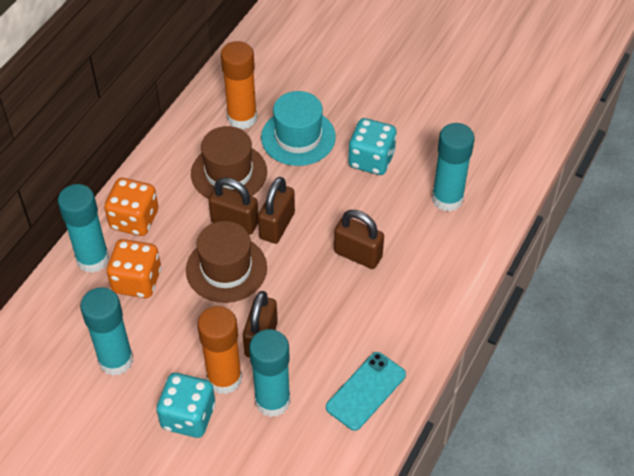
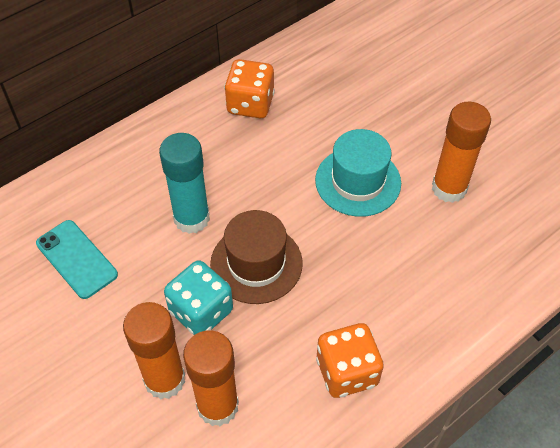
brown hat: [186,221,267,303] [191,126,267,199] = 2 -> [210,210,303,304] = 1
brown padlock: [208,177,258,235] [243,291,278,358] [258,177,295,244] [334,210,384,269] = 4 -> none = 0
orange glue stick: [197,306,242,394] [221,41,257,130] = 2 -> [123,302,185,399] [183,330,239,426] [432,102,491,203] = 3
turquoise dice: [156,373,216,438] [348,118,397,175] = 2 -> [164,260,233,335] = 1
turquoise glue stick: [58,184,109,273] [80,287,133,376] [249,329,291,417] [432,123,475,212] = 4 -> [159,133,210,234] = 1

